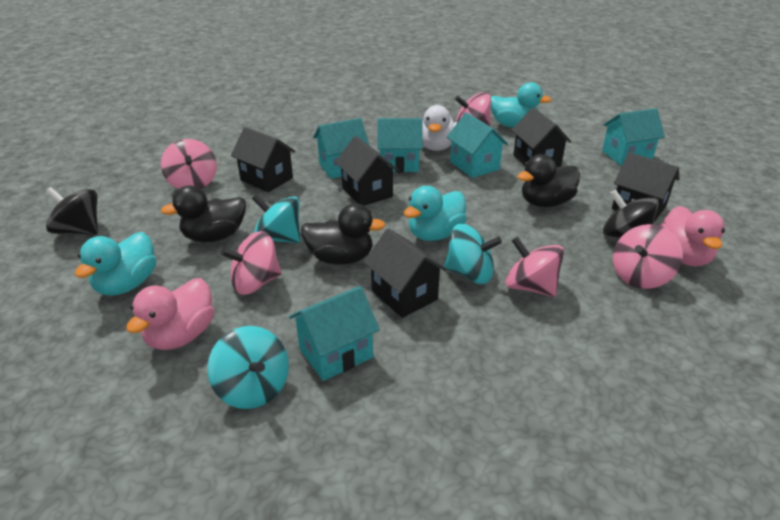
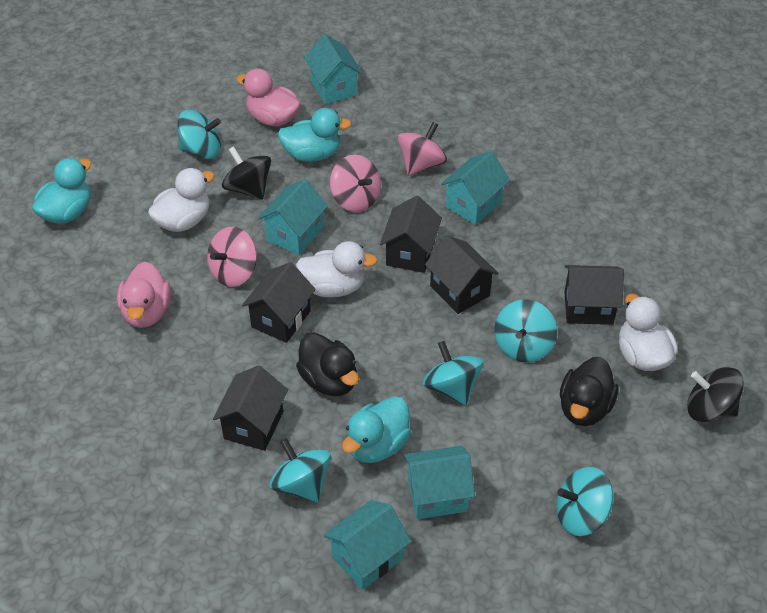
black duck: [161,186,246,242] [301,203,386,265] [517,154,580,207] = 3 -> [296,332,359,396] [560,357,619,426] = 2
pink spinning top: [161,139,217,189] [221,231,282,295] [455,92,491,126] [505,237,564,297] [613,224,683,289] = 5 -> [207,227,257,287] [330,155,381,212] [397,122,447,176] = 3
turquoise spinning top: [207,326,289,409] [252,194,300,243] [444,224,502,284] = 3 -> [178,110,221,159] [270,438,331,503] [423,341,484,406] [495,299,557,362] [557,467,613,536] = 5
white duck: [422,105,457,151] = 1 -> [148,168,215,232] [296,241,378,297] [619,294,678,371] = 3

